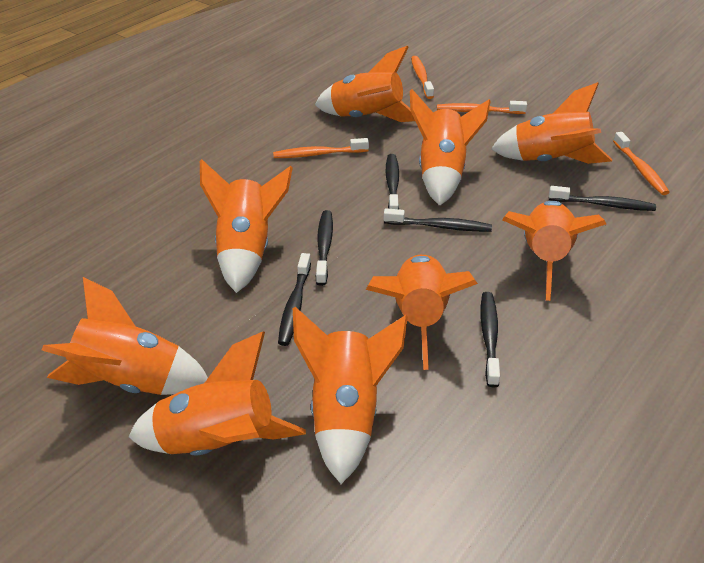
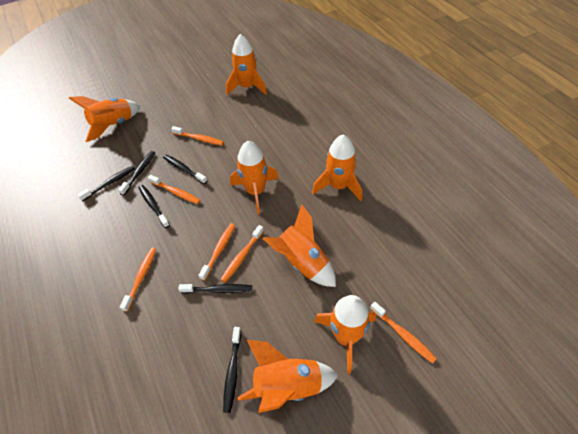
orange rocket: [42,277,208,395] [129,331,306,456] [200,159,293,293] [293,307,408,484] [315,46,415,122] [366,255,478,370] [410,89,491,205] [491,82,612,164] [502,201,606,301] = 9 -> [69,96,140,142] [226,34,267,95] [230,141,279,214] [237,340,338,413] [262,204,336,287] [312,134,362,201] [314,295,376,374] = 7
orange toothbrush: [273,138,369,158] [411,56,434,99] [437,101,527,114] [613,132,670,195] = 4 -> [120,248,156,312] [148,175,200,204] [171,126,224,145] [198,223,235,281] [220,225,264,282] [370,302,437,364] = 6

